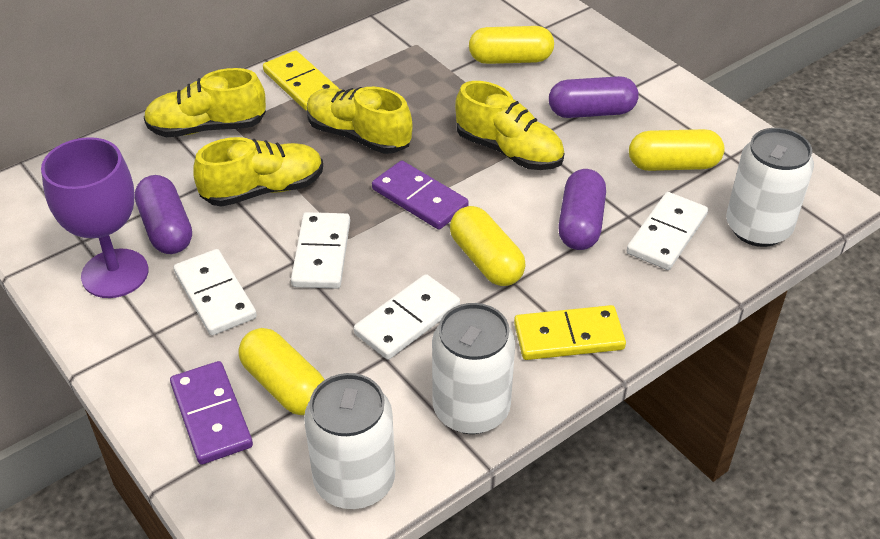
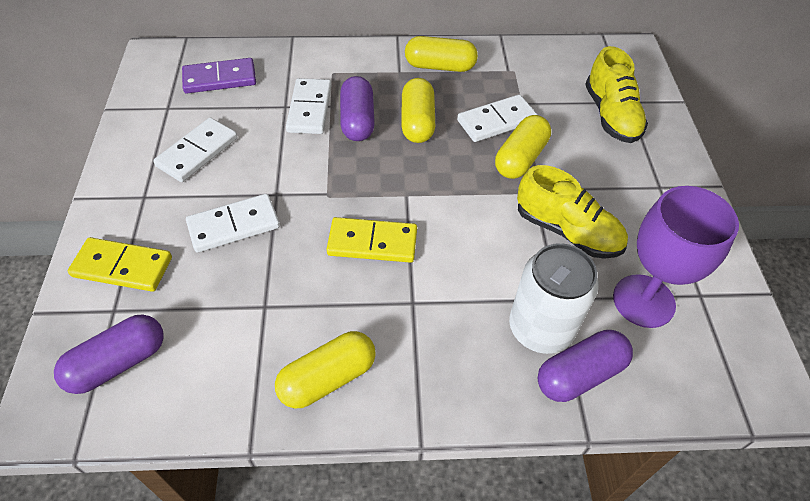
purple domino: [170,361,253,465] [372,161,469,230] = 2 -> [182,58,256,93] = 1
white can: [304,373,395,509] [432,303,515,434] [726,128,814,247] = 3 -> [509,243,599,354] = 1
yellow shoe: [144,68,266,137] [193,137,323,207] [307,87,412,154] [455,81,564,170] = 4 -> [517,165,628,259] [585,46,648,143] = 2

